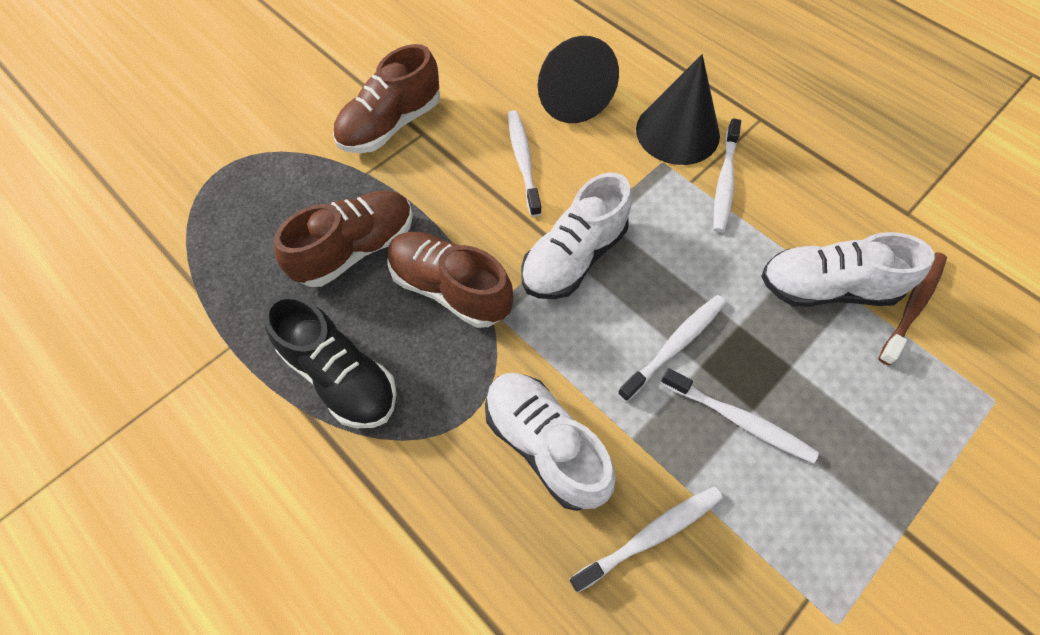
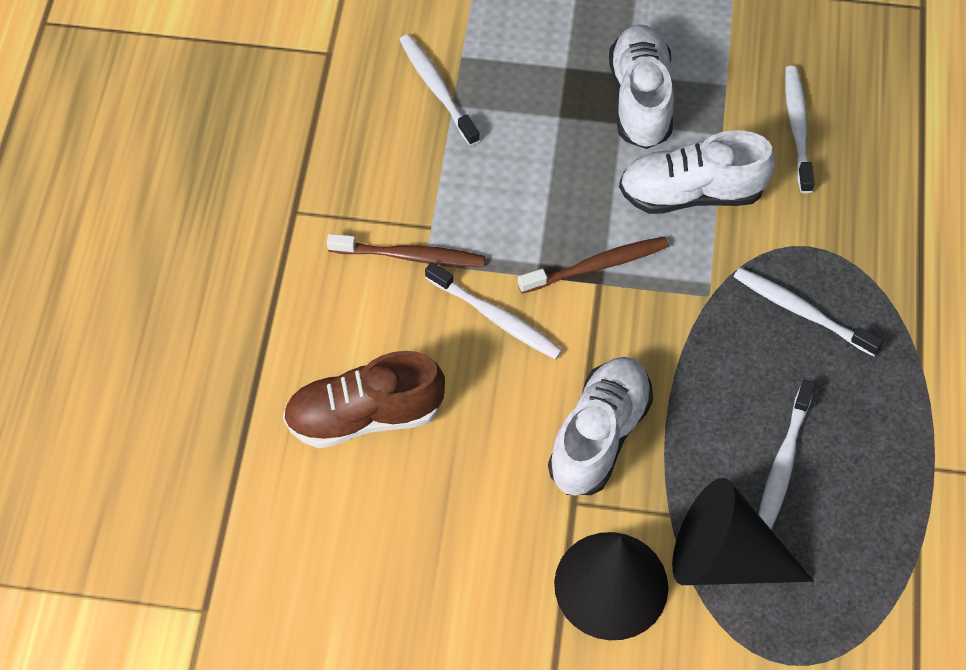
black shoe: [263,294,397,428] = 1 -> none = 0
brown shoe: [274,190,413,287] [333,44,440,153] [387,232,513,328] = 3 -> [283,351,445,448] = 1
brown toothbrush: [878,252,947,365] = 1 -> [327,234,485,267] [518,236,669,294] = 2

